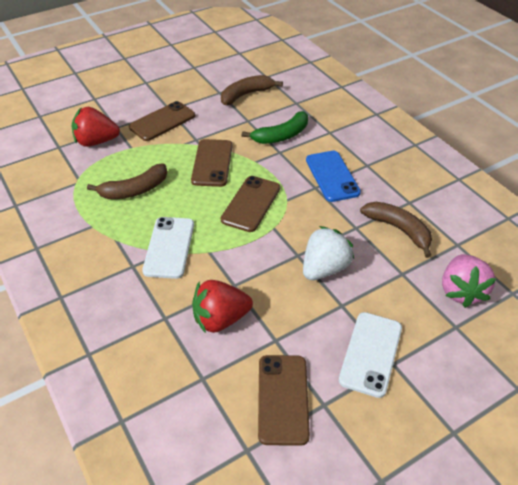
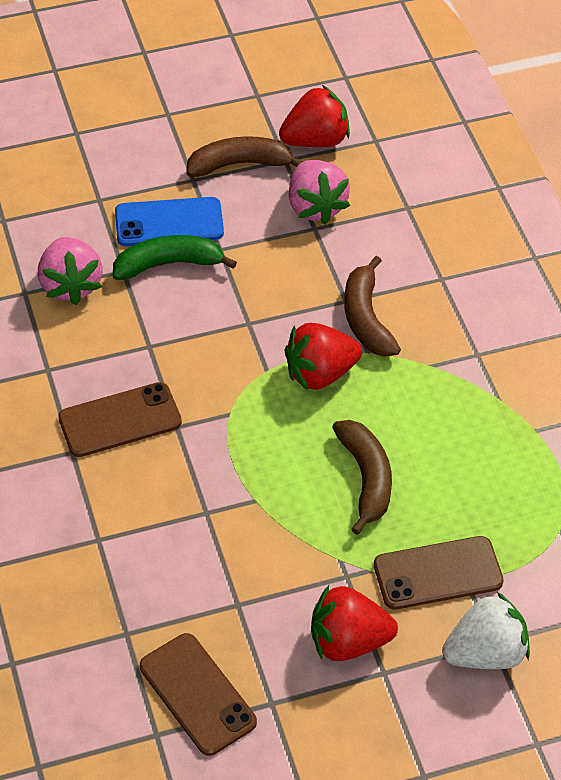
brown phone: [129,101,195,141] [191,139,232,187] [221,176,280,232] [258,355,310,446] = 4 -> [58,382,182,457] [140,633,257,756] [374,536,504,610] = 3
pink strawberry: [442,254,497,308] = 1 -> [38,237,103,305] [289,160,350,224] = 2
red strawberry: [72,107,120,147] [192,280,253,333] = 2 -> [279,85,350,147] [284,323,362,391] [311,585,398,661] = 3
white phone: [142,217,194,279] [339,312,402,398] = 2 -> none = 0

